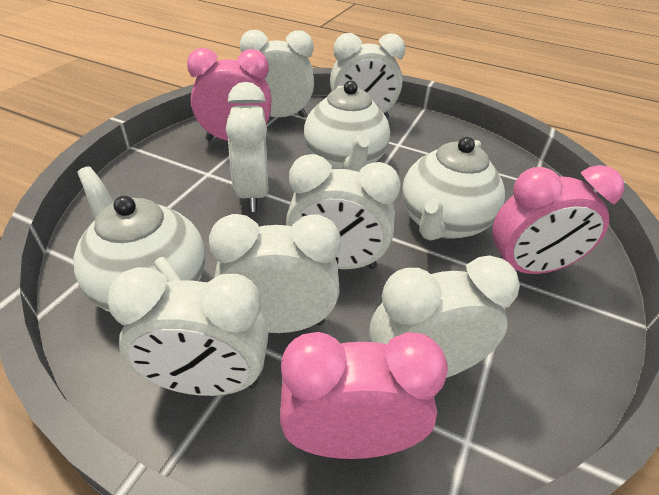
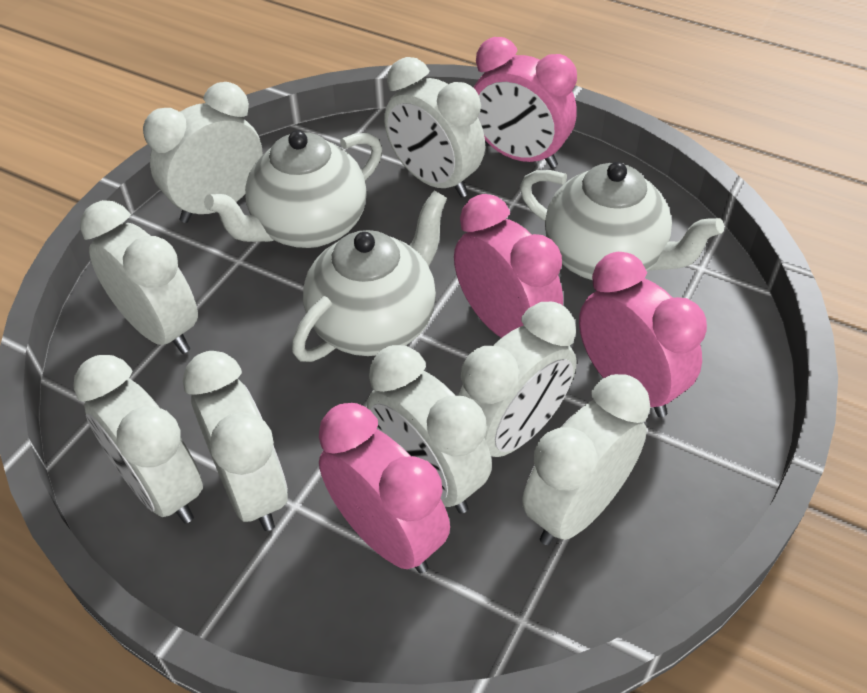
pink clock: [187,48,272,141] [280,332,448,459] [492,165,625,274] = 3 -> [319,403,450,573] [454,194,563,338] [474,37,577,168] [579,252,707,417] = 4
white clock: [107,267,268,396] [209,214,341,333] [226,82,269,212] [240,30,314,117] [286,154,401,269] [330,33,405,118] [369,255,520,378] = 7 -> [73,355,203,524] [80,200,198,354] [143,82,263,223] [183,351,288,531] [367,345,492,513] [384,57,485,198] [458,302,577,457] [522,374,650,545] = 8

